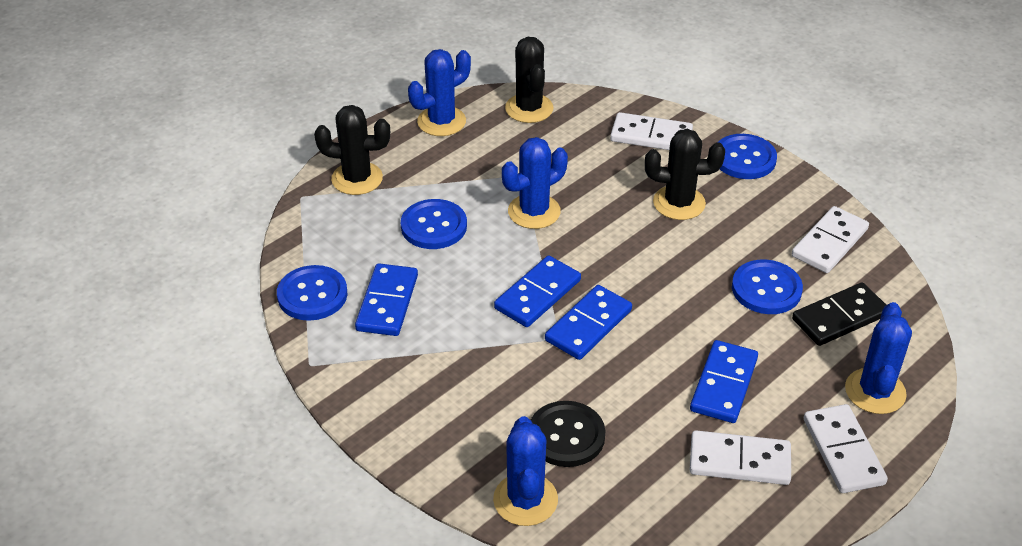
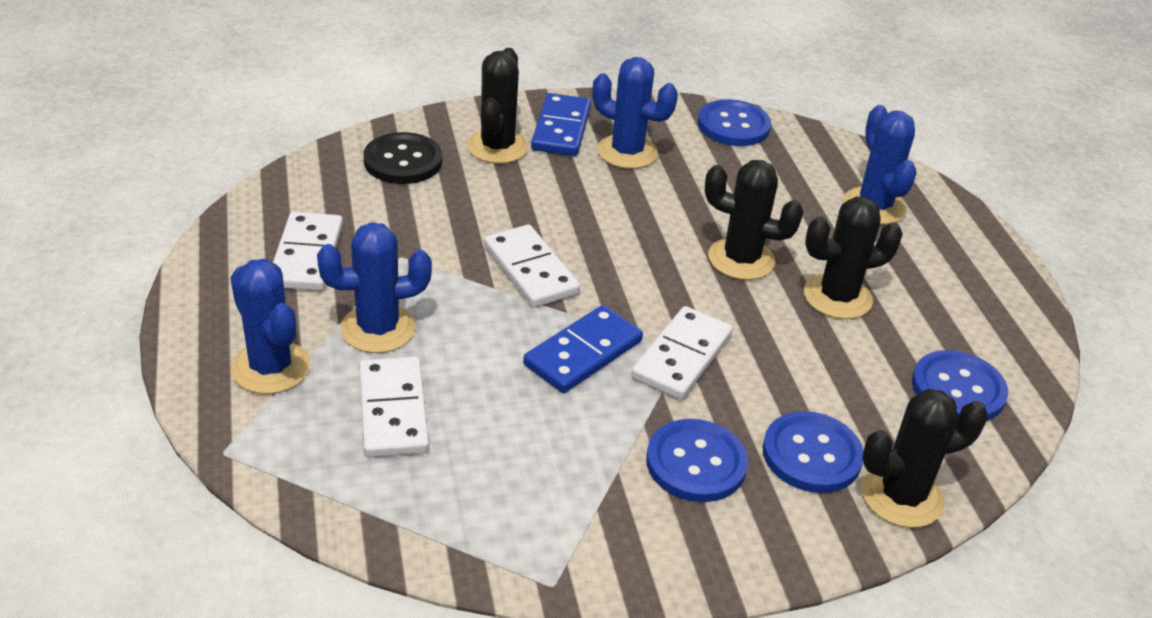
black cactus: [314,105,390,195] [505,37,554,123] [645,129,725,220] = 3 -> [467,48,528,164] [705,160,804,280] [804,196,903,319] [862,389,988,528] = 4
black domino: [792,283,886,346] = 1 -> none = 0
blue domino: [355,263,418,336] [494,255,581,327] [545,285,632,360] [690,340,758,423] = 4 -> [523,305,643,393] [531,93,591,156] = 2

